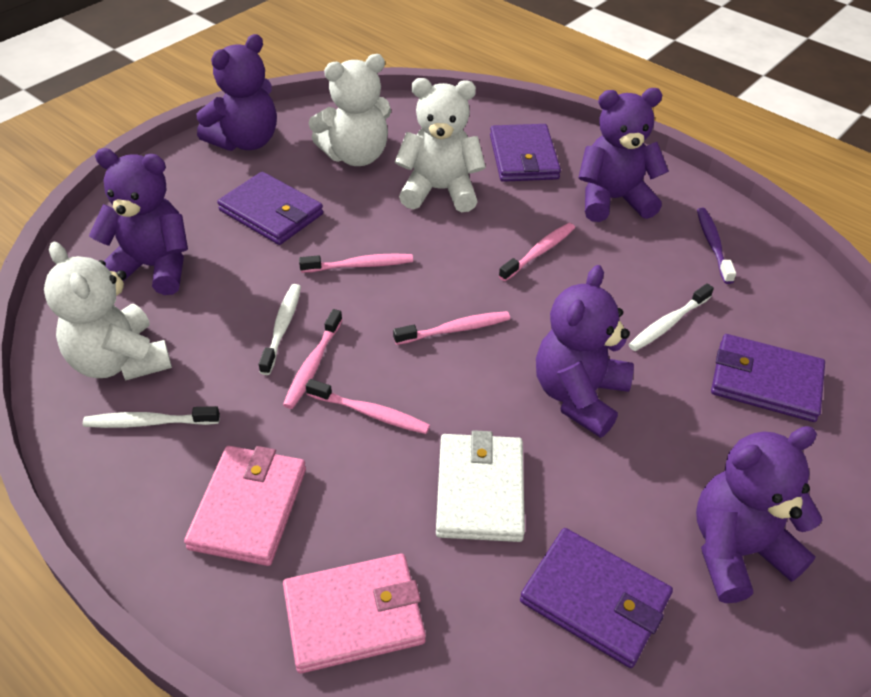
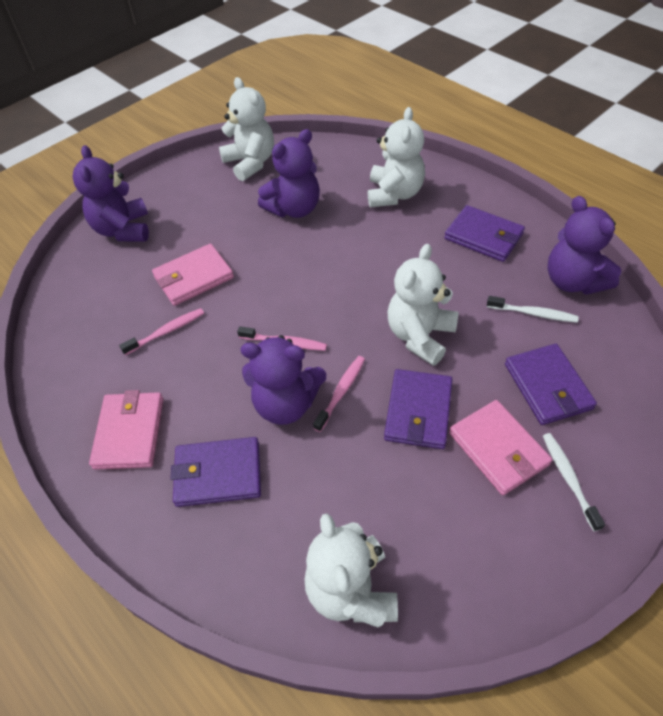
pink toothbrush: [283,309,342,409] [299,254,413,273] [306,379,430,434] [393,311,510,345] [499,223,575,281] = 5 -> [119,308,204,355] [237,326,327,351] [313,356,365,432] = 3
pink wallet: [184,446,306,566] [283,553,426,674] = 2 -> [89,390,163,470] [152,244,234,306] [449,400,552,495] = 3
purple teddy bear: [89,148,188,295] [197,34,277,151] [536,265,634,438] [578,88,669,222] [696,426,823,603] = 5 -> [72,145,149,241] [240,335,326,425] [258,129,320,218] [548,196,622,295] = 4
purple toothbrush: [697,208,736,284] = 1 -> none = 0
white teddy bear: [44,242,172,381] [309,54,391,166] [395,78,486,212] = 3 -> [219,77,274,181] [304,513,398,627] [368,107,425,207] [388,244,459,366] = 4
white toothbrush: [83,406,220,428] [259,284,301,375] [628,283,714,351] = 3 -> [487,296,579,323] [543,433,605,531] = 2
white wallet: [436,430,525,542] = 1 -> none = 0

